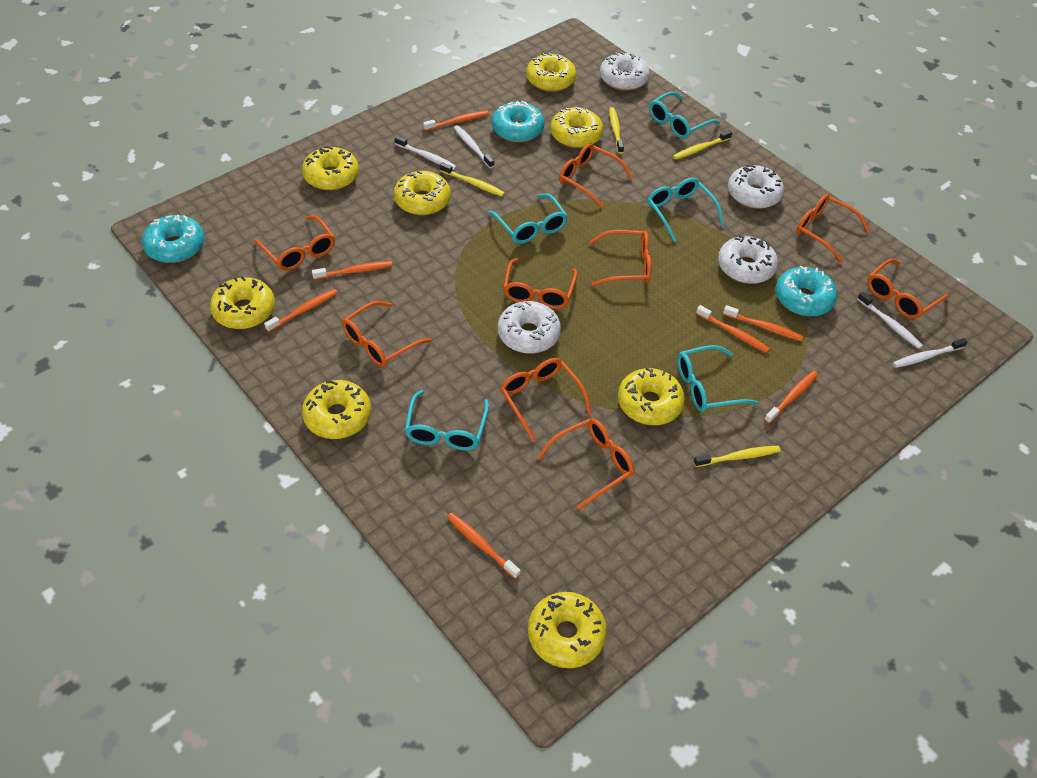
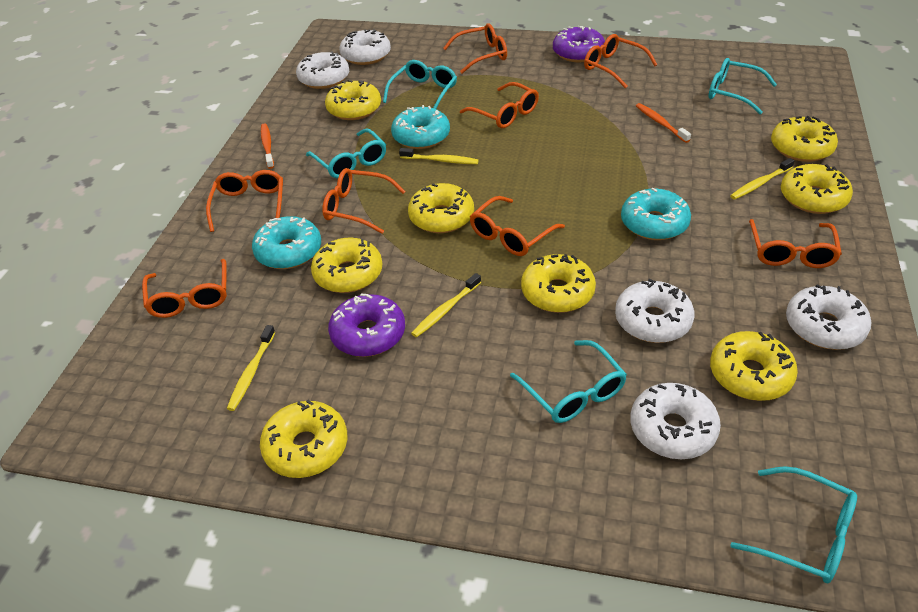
orange glasses: [254,215,335,271] [342,301,432,367] [500,358,592,441] [503,258,578,309] [538,418,634,509] [559,143,633,208] [589,230,651,286] [796,194,870,262] [867,259,948,319] = 9 -> [142,259,227,318] [206,170,283,232] [322,168,406,234] [443,23,507,74] [460,82,539,128] [470,196,565,256] [584,34,658,88] [749,219,842,268] = 8
orange toothbrush: [264,289,338,332] [312,261,393,280] [423,110,489,131] [447,513,521,579] [696,305,770,353] [723,305,803,341] [764,371,818,424] = 7 -> [261,123,274,169] [636,103,691,143] = 2
purple donut: none = 0 -> [328,294,405,357] [553,26,605,62] = 2
white donut: [498,301,561,354] [600,52,650,91] [718,235,778,284] [728,165,784,209] = 4 -> [296,51,349,89] [340,29,391,65] [615,279,694,343] [630,383,721,459] [786,284,871,350] = 5
white toothbrush: [395,136,457,170] [454,125,494,168] [857,291,923,349] [893,338,968,368] = 4 -> none = 0

